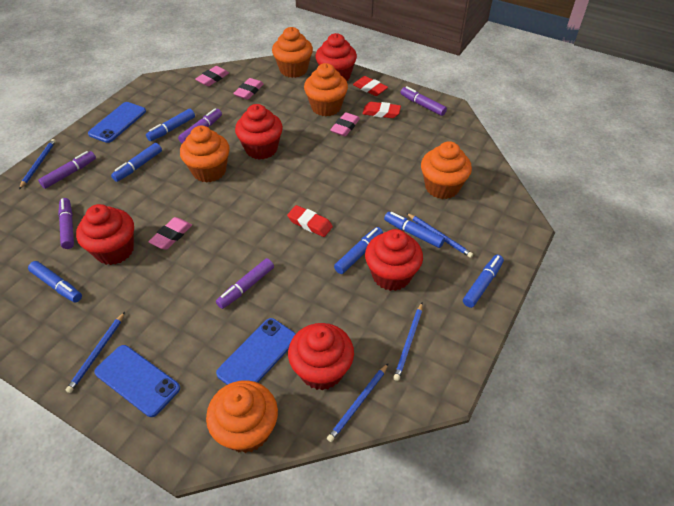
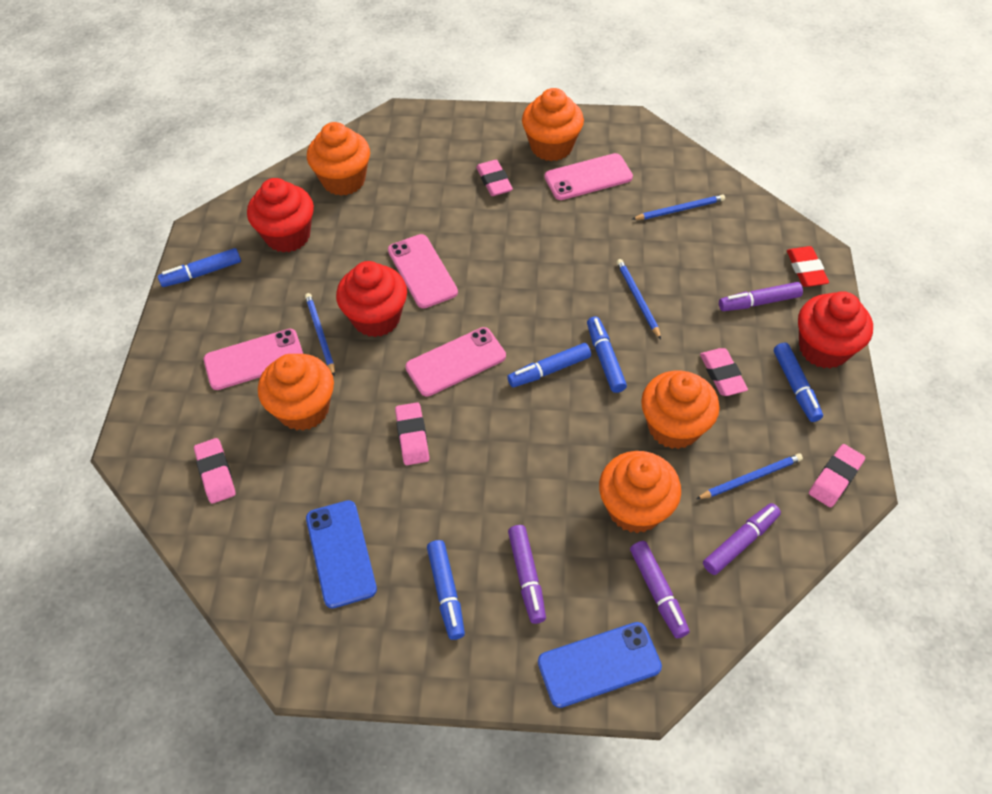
blue marker: [28,261,82,302] [111,143,162,182] [146,109,195,141] [334,227,383,274] [384,212,445,248] [463,255,504,308] = 6 -> [158,248,241,287] [427,540,465,640] [507,343,591,387] [587,316,627,393] [774,343,823,422] = 5
blue pencil: [19,139,56,189] [66,312,125,393] [327,363,389,442] [393,303,423,381] [406,213,473,258] = 5 -> [305,293,335,377] [617,259,661,339] [633,195,725,220] [696,453,803,499] = 4
blue phone: [88,102,146,143] [94,345,180,417] [216,318,296,385] = 3 -> [306,500,377,608] [538,622,662,708] = 2
pink eraser: [148,217,192,249] [195,66,229,86] [233,78,264,100] [330,112,360,136] = 4 -> [194,438,236,504] [395,402,429,465] [476,160,513,196] [700,348,748,396] [809,444,865,507] = 5
pink phone: none = 0 -> [204,329,303,390] [388,234,458,308] [405,327,506,396] [544,153,633,200] = 4
purple marker: [38,151,96,189] [58,198,74,249] [178,109,222,143] [216,258,274,309] [400,86,447,116] = 5 -> [508,525,546,624] [630,541,690,639] [703,503,781,575] [719,282,803,311] = 4
red cupcake: [76,204,134,265] [235,104,283,160] [288,323,354,390] [316,33,357,81] [365,229,423,291] = 5 -> [247,178,314,253] [336,261,407,337] [798,291,873,369] = 3
red eraser: [287,205,333,237] [353,76,388,96] [362,102,401,118] = 3 -> [787,246,829,287] = 1

